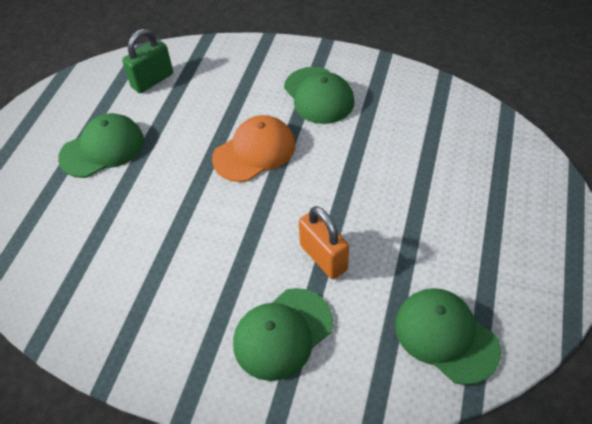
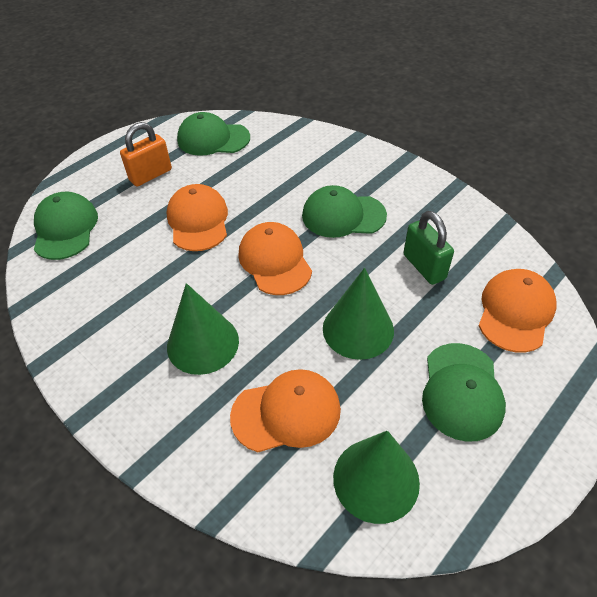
green cone: none = 0 -> [167,283,239,375] [323,268,394,360] [333,430,420,524] = 3
orange cap: [212,115,295,182] = 1 -> [167,184,228,251] [230,369,341,452] [238,222,312,295] [479,269,557,353] = 4

